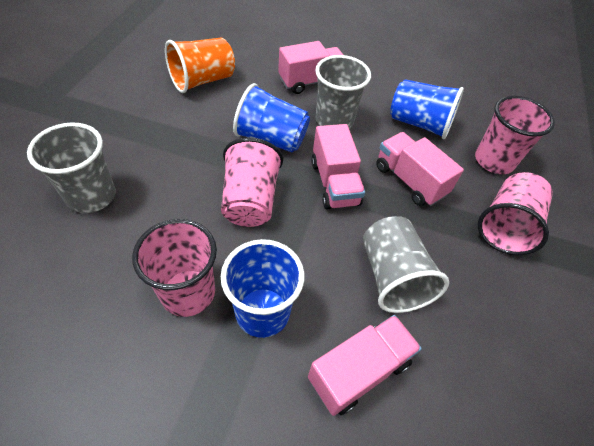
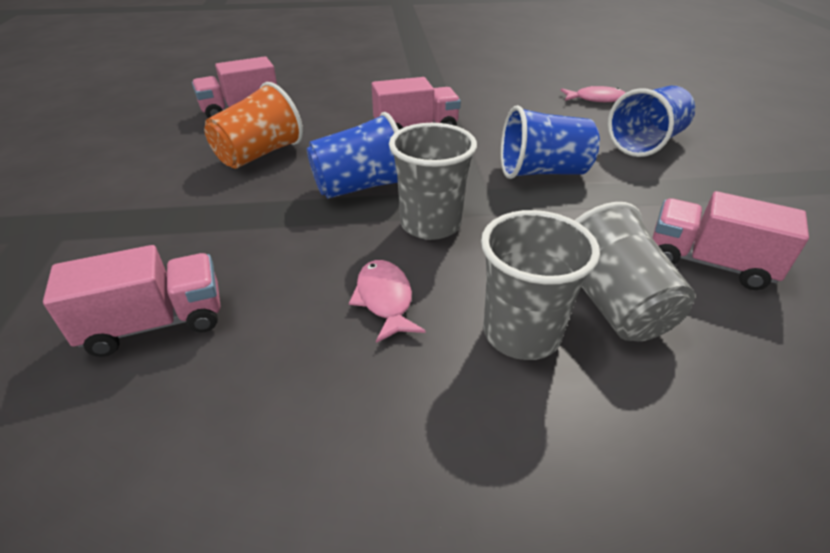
pink cup: [132,219,217,317] [221,137,283,227] [475,96,555,174] [478,172,553,255] = 4 -> none = 0
pink fish: none = 0 -> [349,260,425,343] [560,86,626,102] = 2

